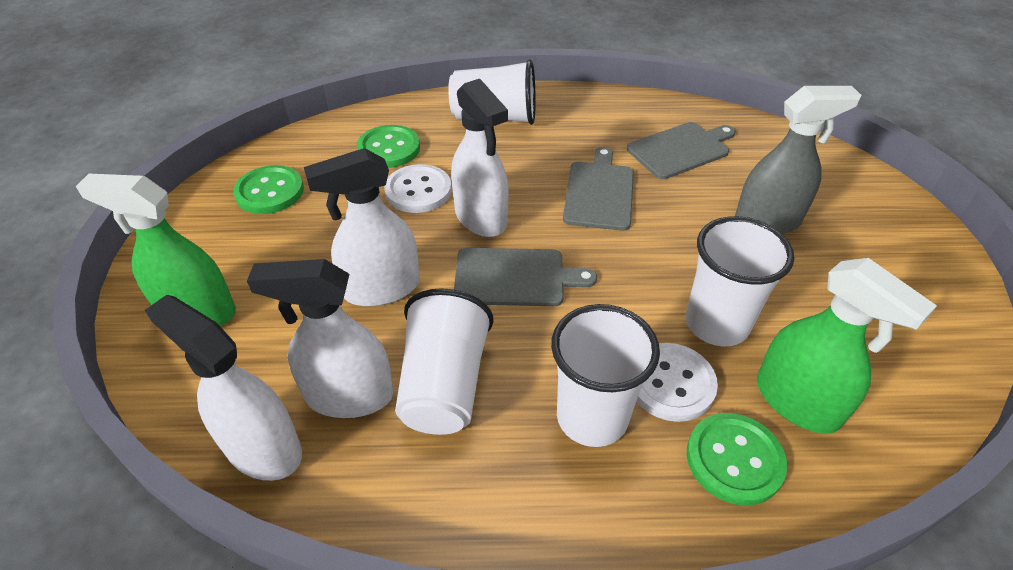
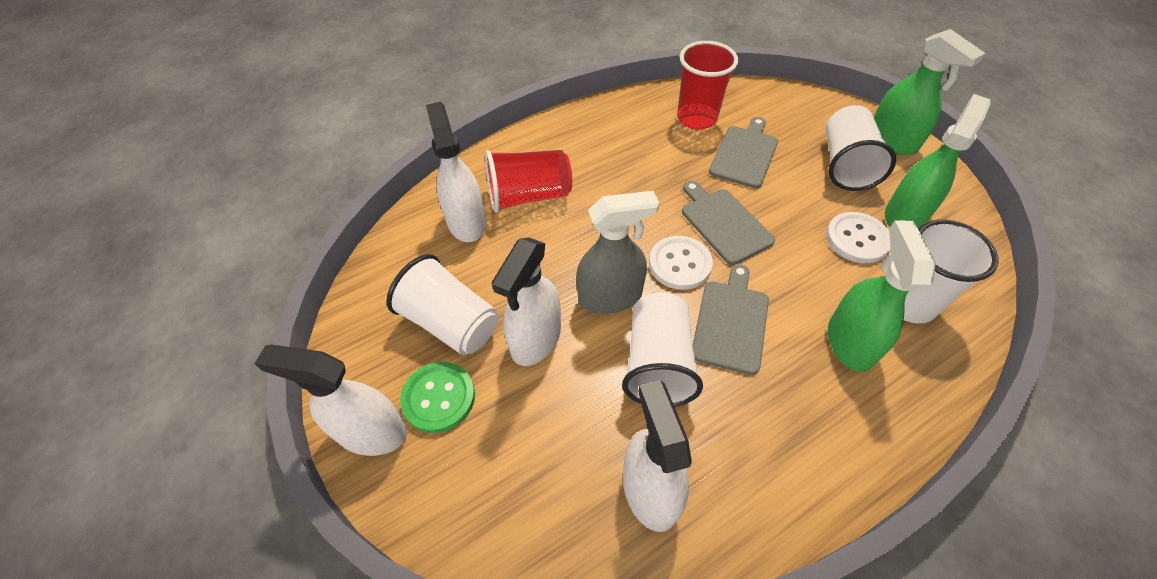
green button: [233,165,304,214] [357,125,420,168] [687,413,787,505] = 3 -> [400,362,475,433] = 1
green spray bottle: [76,174,236,326] [757,258,937,434] = 2 -> [828,220,936,372] [874,29,985,155] [885,94,991,228] = 3
red cup: none = 0 -> [485,150,572,213] [677,41,738,130] = 2

